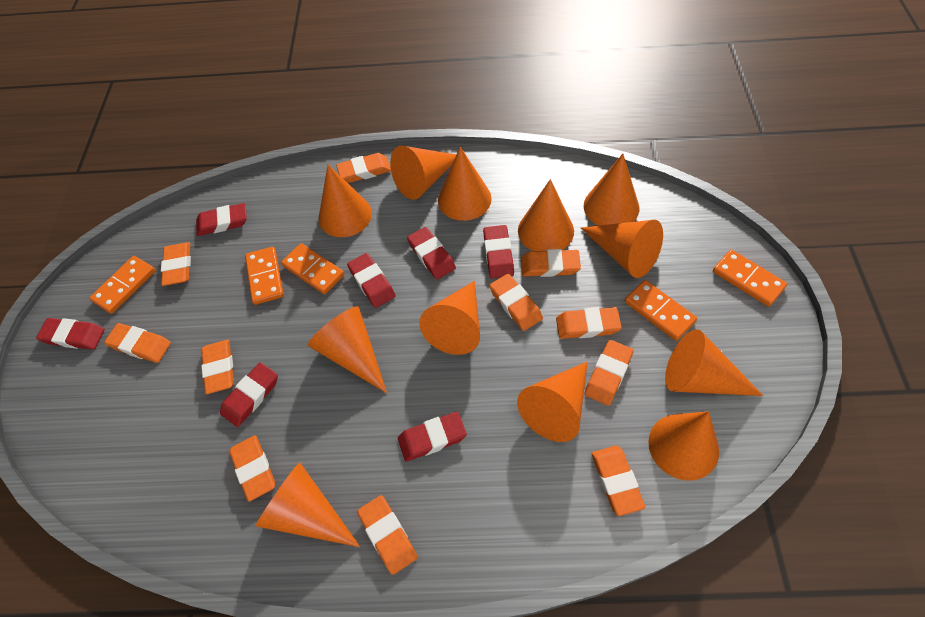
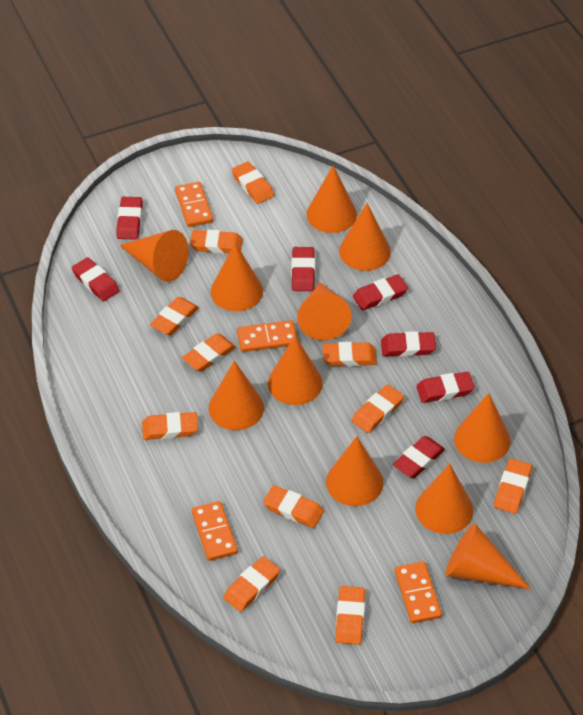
orange cone: [256,462,360,547] [308,306,387,393] [318,165,372,237] [390,145,457,200] [419,281,480,355] [438,147,492,221] [517,362,588,442] [518,179,574,251] [581,220,663,278] [584,154,639,226] [648,411,719,481] [665,329,763,396] = 12 -> [119,230,188,282] [209,361,264,430] [211,243,263,311] [268,336,323,405] [297,282,351,340] [307,166,357,233] [326,436,383,506] [339,203,391,271] [415,464,473,534] [445,523,531,590] [454,393,510,463] = 11
orange domino: [89,256,156,314] [245,247,284,305] [281,243,344,294] [625,280,697,341] [713,250,787,306] = 5 -> [175,182,213,227] [192,501,238,561] [237,320,297,352] [395,561,442,623] = 4

